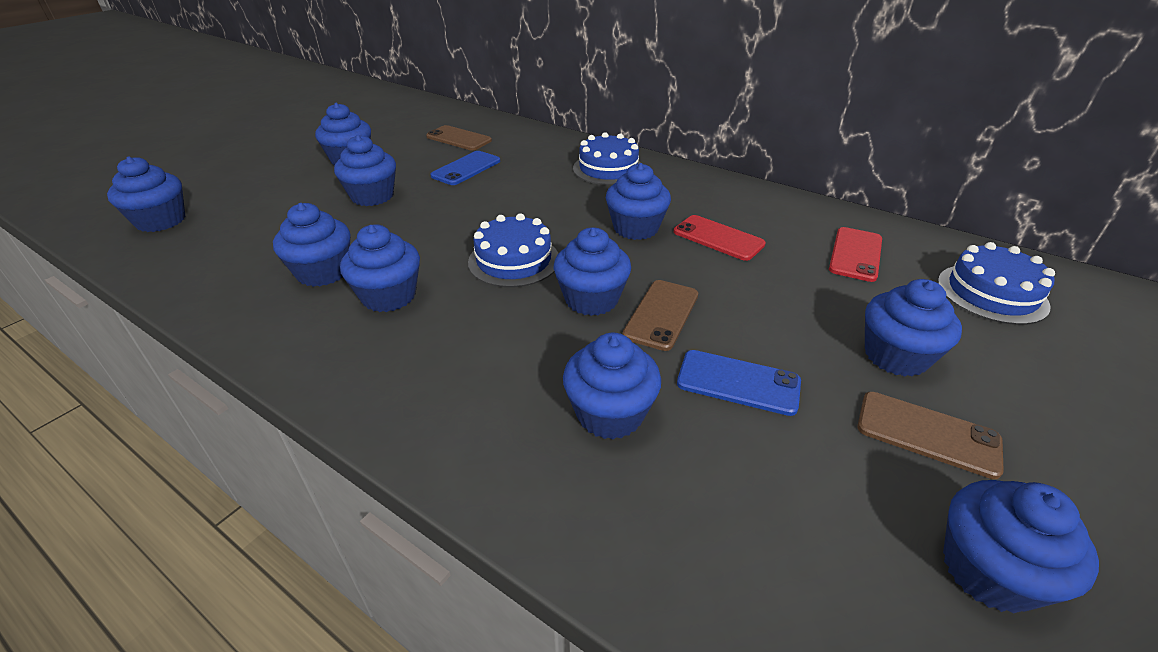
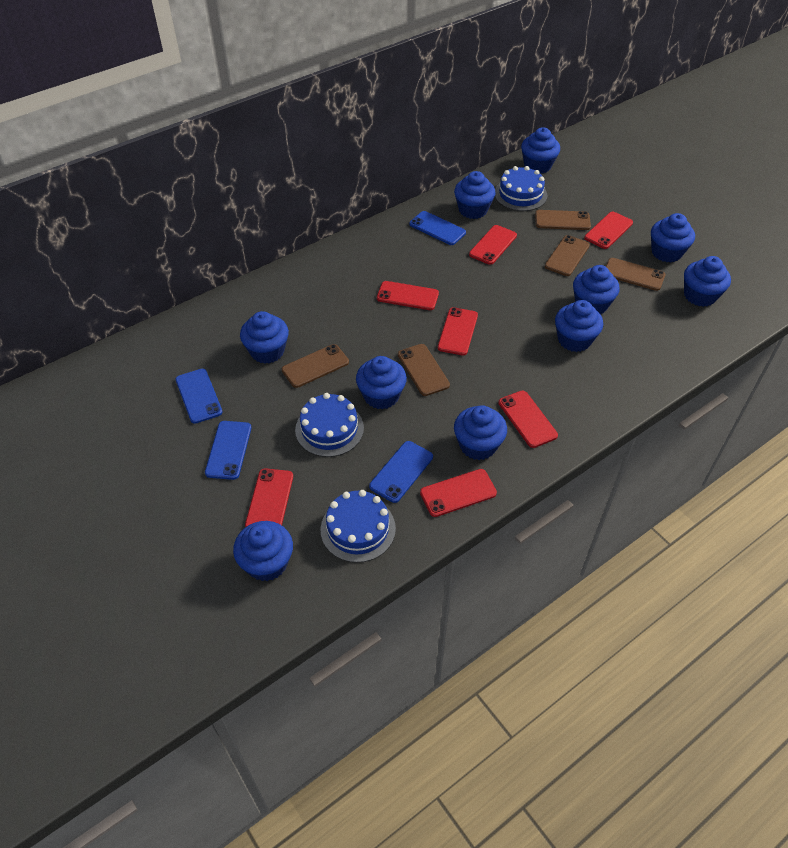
blue phone: [430,151,500,185] [677,350,801,416] = 2 -> [176,369,223,424] [205,421,252,480] [369,441,433,503] [409,211,466,245] = 4
brown phone: [426,125,492,150] [623,280,698,351] [857,392,1004,479] = 3 -> [282,344,349,388] [398,344,450,396] [535,210,591,230] [545,235,590,276] [606,258,665,291] = 5
red phone: [674,215,766,261] [829,227,882,282] = 2 -> [245,468,293,527] [377,281,439,310] [420,469,497,517] [438,307,478,356] [469,225,517,265] [498,391,558,448] [584,212,633,249] = 7

